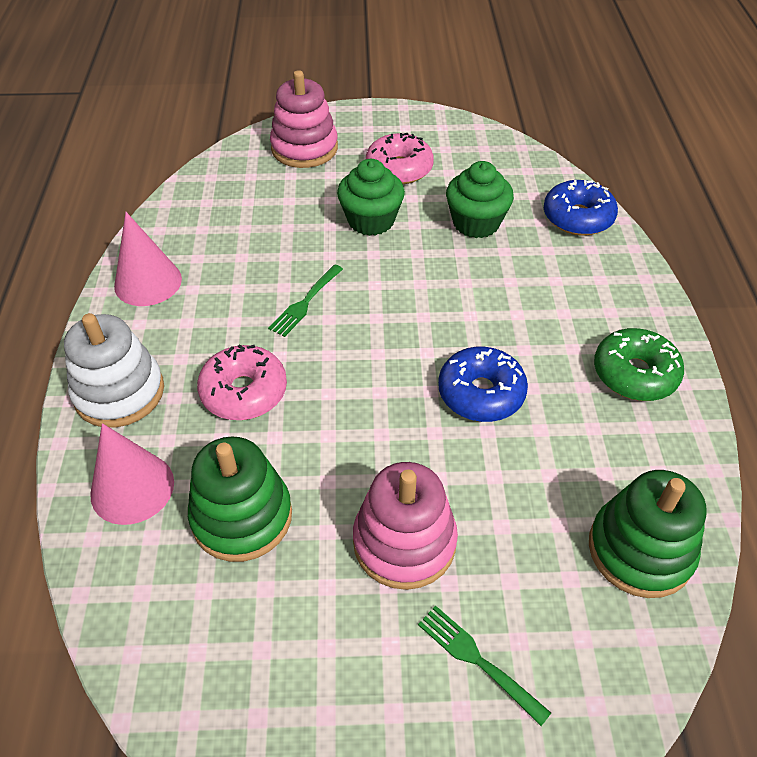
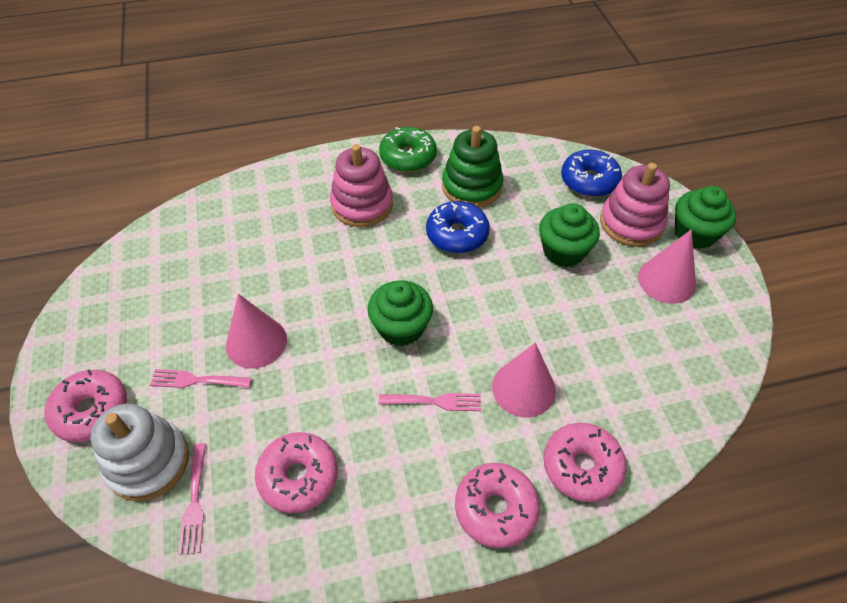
green cupcake: [337,159,405,236] [446,161,514,238] = 2 -> [368,280,433,346] [539,203,600,267] [675,186,736,249] = 3
green fork: [268,265,343,337] [418,605,551,726] = 2 -> none = 0
green stacking toy: [188,436,292,562] [589,470,707,598] = 2 -> [442,126,503,208] = 1
pink cone: [90,423,174,525] [114,212,182,306] = 2 -> [226,294,287,369] [492,343,556,418] [638,229,696,304] = 3
pink donut: [197,344,287,420] [366,133,434,184] = 2 -> [44,370,127,442] [255,432,338,513] [455,463,540,548] [544,423,627,502] = 4
pink fork: none = 0 -> [150,369,252,388] [178,443,206,555] [379,393,481,411] = 3

